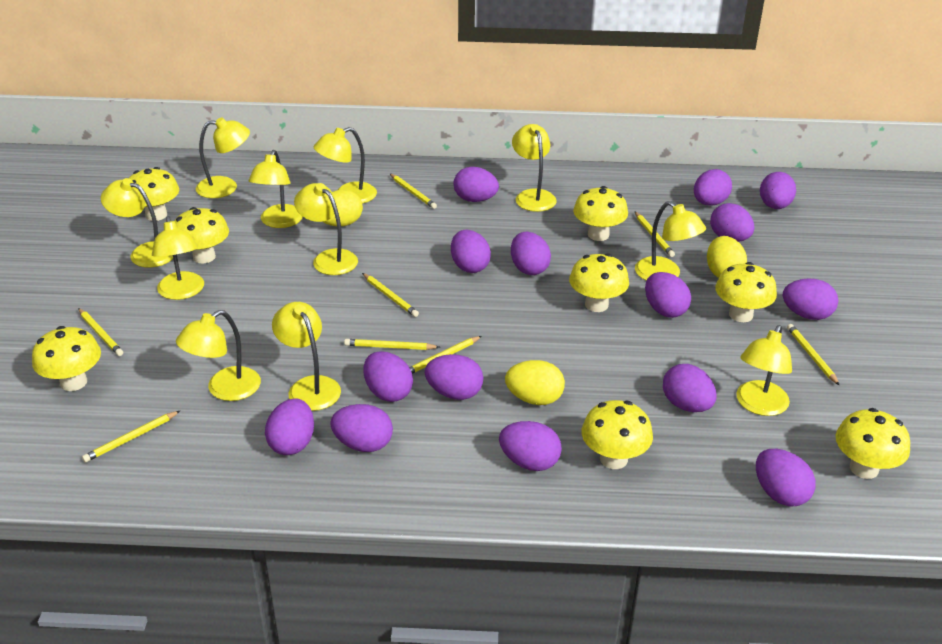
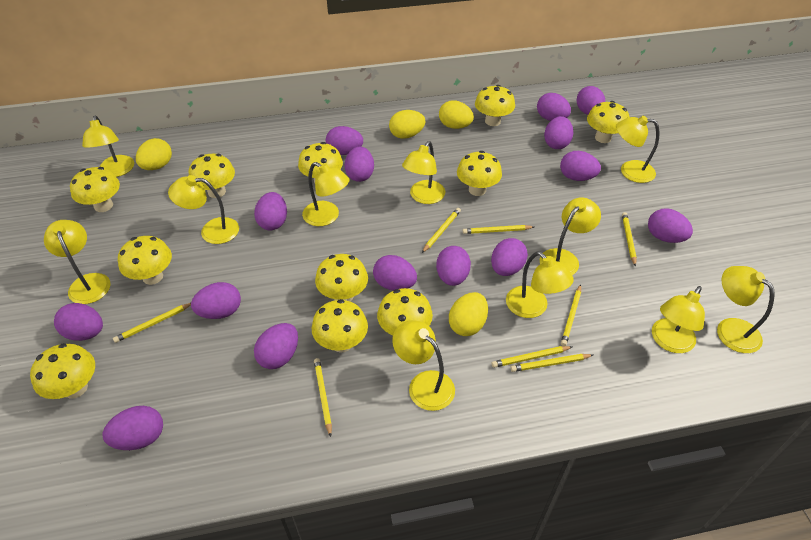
yellow egg: [323,190,363,226] [505,360,565,405] [707,236,747,278] = 3 -> [136,138,172,170] [389,110,426,139] [439,100,474,129] [449,292,488,336] = 4
yellow mushroom: [32,326,101,391] [129,167,179,221] [175,207,229,263] [569,253,629,312] [573,186,628,241] [582,400,653,469] [715,262,777,322] [836,408,910,479] = 8 -> [30,343,95,399] [70,167,120,212] [118,236,172,285] [189,154,235,198] [298,142,343,183] [312,299,368,352] [315,254,368,301] [377,288,433,335] [457,151,502,196] [475,85,515,126] [587,101,629,143] = 11

